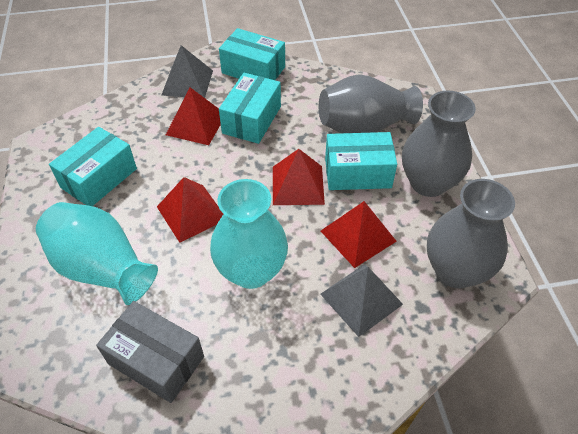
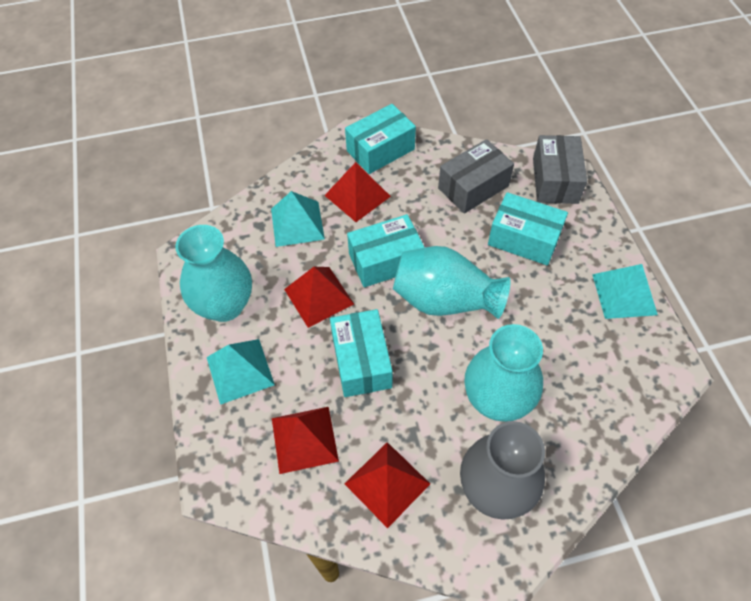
grey box: [96,301,204,403] = 1 -> [438,139,514,214] [533,135,587,204] = 2
grey pyramid: [161,45,213,98] [320,265,403,337] = 2 -> none = 0
grey vase: [319,75,423,133] [402,91,476,197] [427,179,515,288] = 3 -> [460,421,545,520] = 1
turquoise pyramid: none = 0 -> [207,339,275,405] [271,191,325,247] [592,264,658,319] = 3
turquoise vase: [36,202,158,305] [210,179,288,289] = 2 -> [175,225,252,322] [393,246,511,319] [464,324,543,422] = 3

